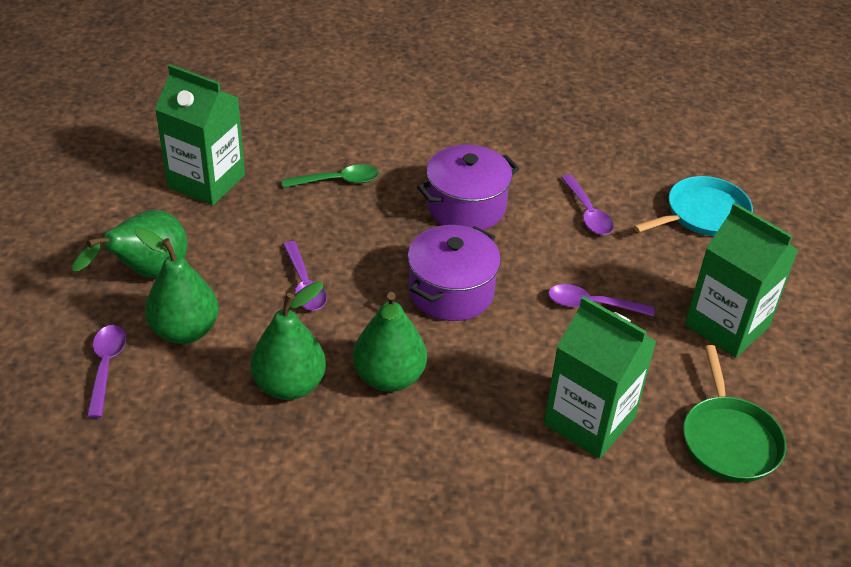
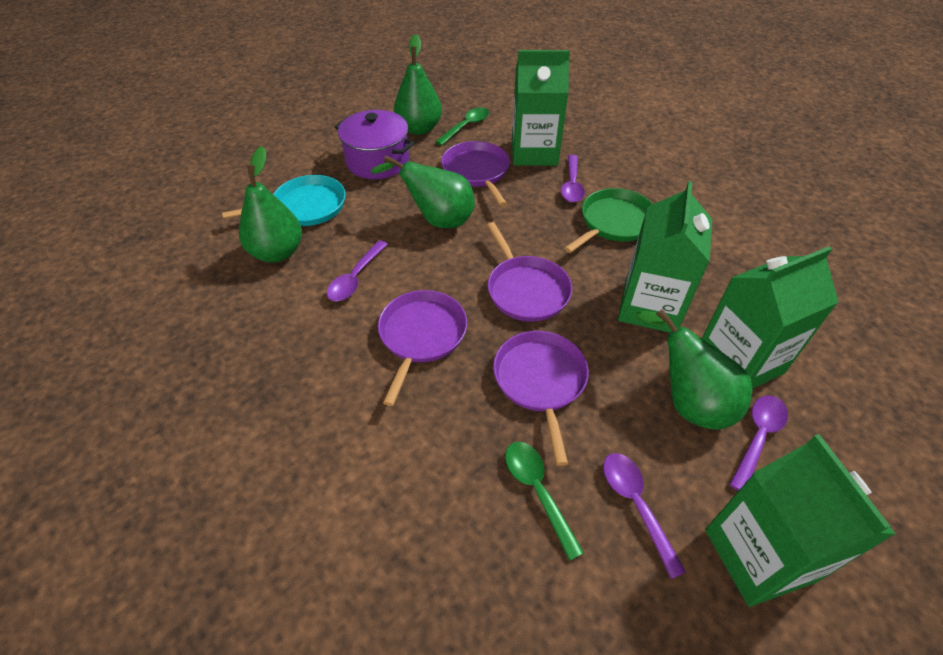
green carton: [155,64,245,206] [544,296,657,459] [685,203,798,358] = 3 -> [512,50,570,166] [618,181,712,333] [702,246,838,389] [705,434,895,607] = 4
green spoon: [282,165,379,188] = 1 -> [435,107,489,146] [505,442,584,561] = 2
purple pan: none = 0 -> [378,290,467,406] [441,141,510,206] [487,222,572,322] [493,331,589,466] = 4
purple pot: [408,225,501,321] [417,145,520,230] = 2 -> [335,110,415,179] = 1

